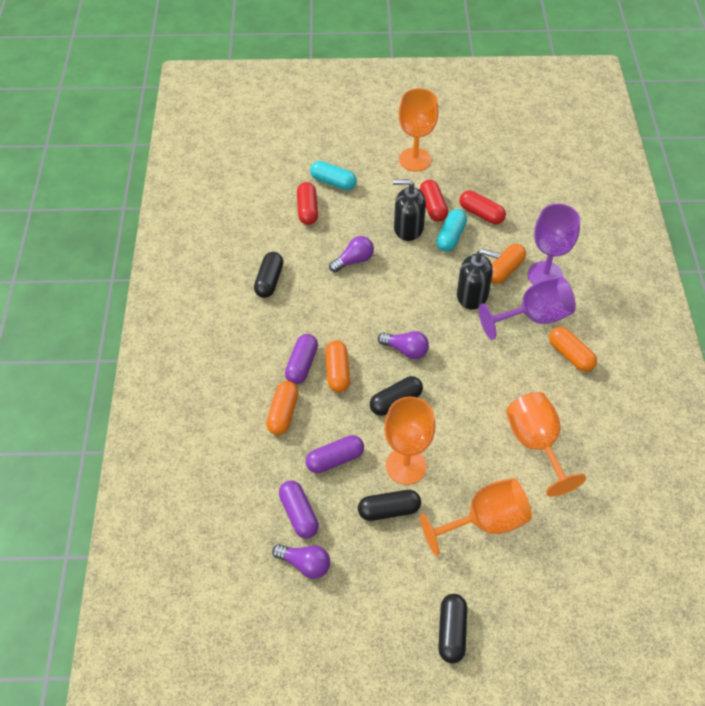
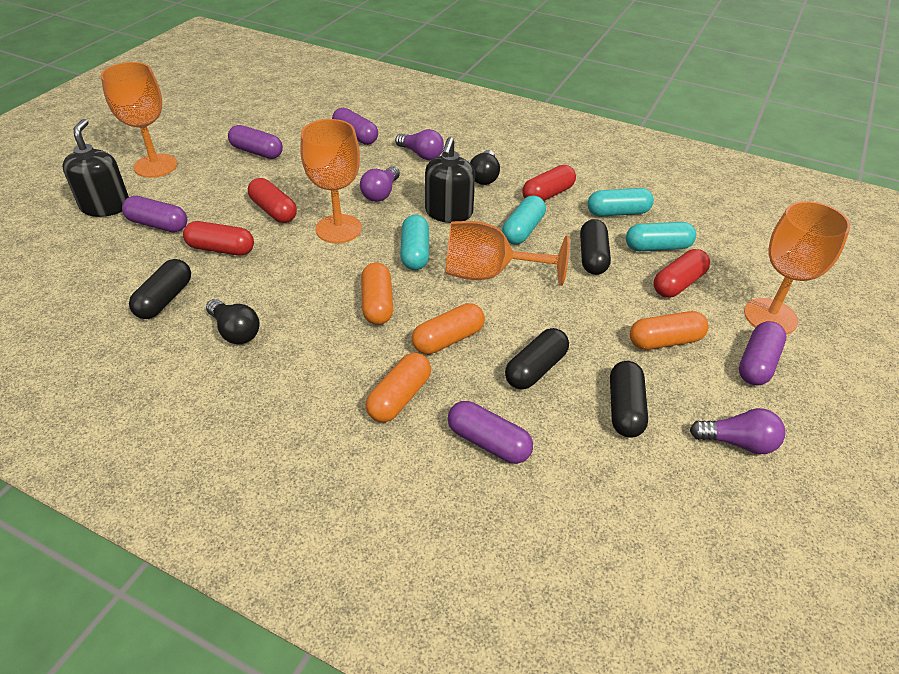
black light bulb: none = 0 -> [206,299,260,344] [470,150,500,185] = 2
purple capsule: [279,481,319,539] [285,334,318,384] [306,435,364,473] = 3 -> [122,196,187,233] [228,125,283,159] [332,108,378,145] [448,401,533,464] [739,321,786,386] = 5
purple goblet: [479,277,576,340] [528,204,580,284] = 2 -> none = 0
red capsule: [297,182,318,225] [420,180,448,222] [459,190,506,224] = 3 -> [183,221,254,256] [248,178,297,223] [522,165,576,201] [653,249,710,298] = 4
turquoise capsule: [310,161,357,190] [437,209,467,252] = 2 -> [400,215,429,270] [502,195,546,245] [587,188,654,217] [626,222,696,251] = 4

